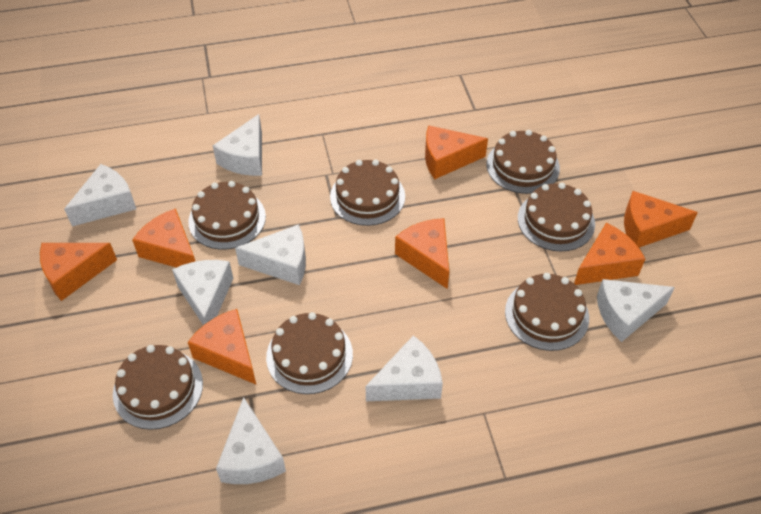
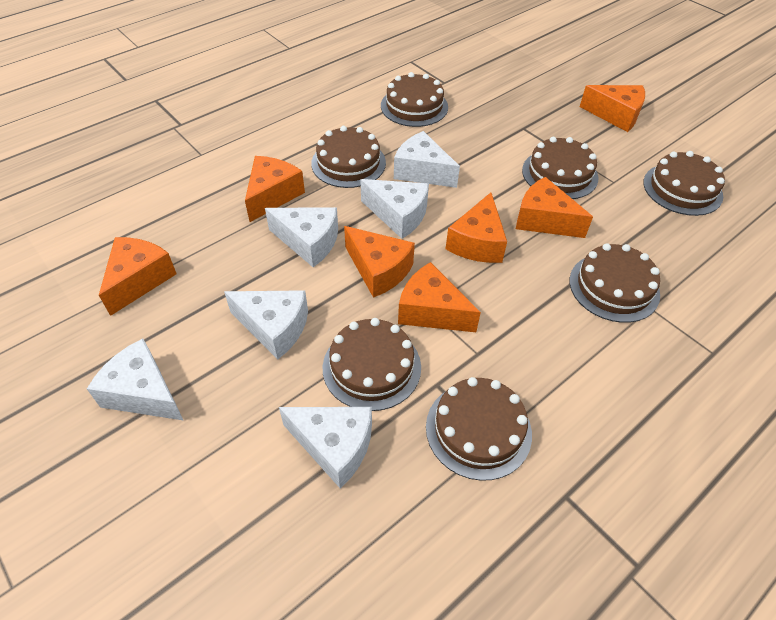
white cheese: [64,164,136,226] [172,260,233,325] [212,114,262,176] [216,397,286,484] [235,224,306,285] [366,335,443,401] [597,279,675,342] = 7 -> [87,339,184,421] [224,290,308,359] [265,207,338,267] [279,407,372,488] [360,179,429,239] [394,131,460,188] = 6

